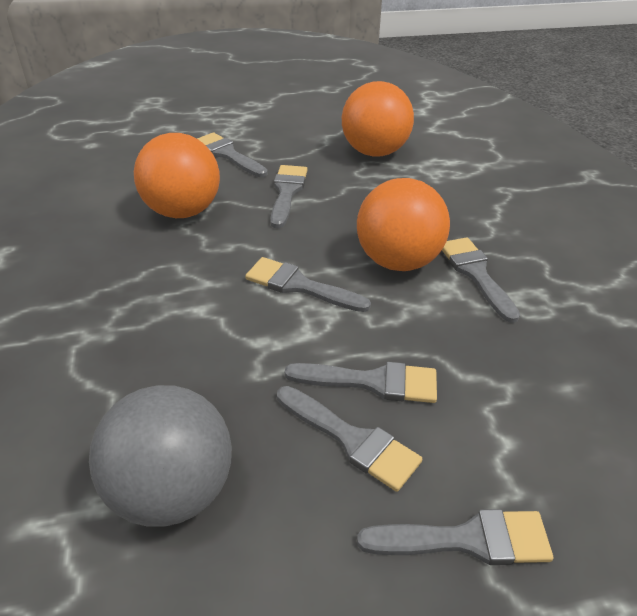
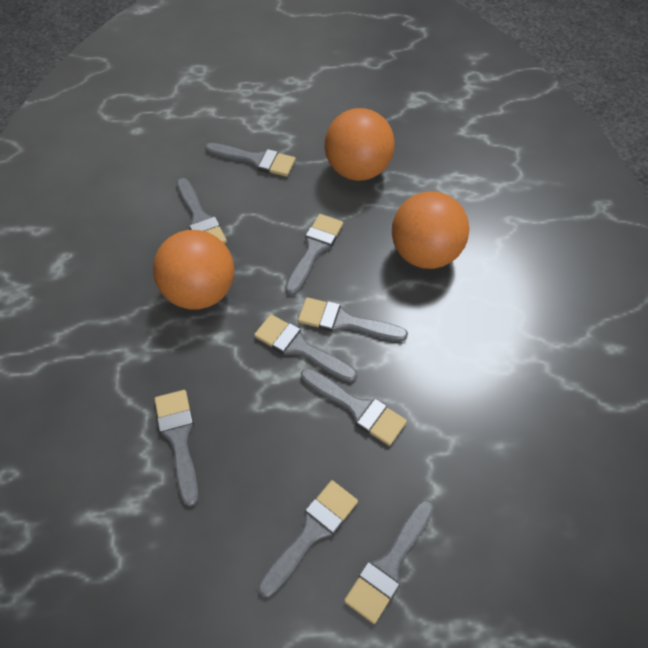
grey ball: [89,385,232,527] = 1 -> none = 0
grey brush: [197,132,268,177] [245,257,371,312] [270,165,308,228] [277,386,422,492] [285,362,437,403] [357,509,553,565] [442,237,520,323] = 7 -> [154,390,199,507] [177,178,227,244] [205,143,296,177] [254,314,357,382] [258,480,358,597] [285,214,343,296] [298,297,408,341] [301,368,407,446] [344,499,434,624] = 9

